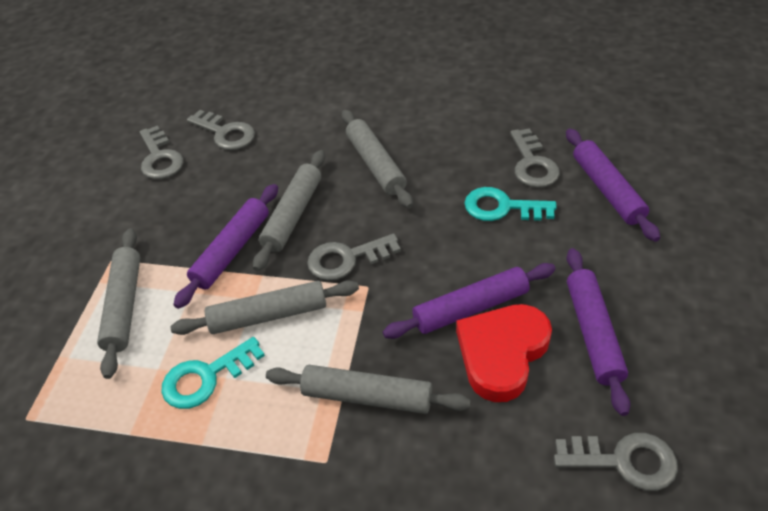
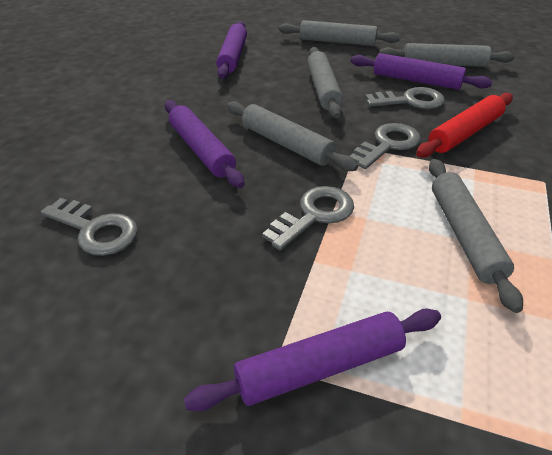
grey key: [140,126,183,179] [187,110,255,150] [307,234,401,281] [510,128,560,188] [554,433,678,491] = 5 -> [41,198,138,256] [262,186,354,250] [350,123,421,169] [365,87,445,109] = 4
red heart: [456,304,552,402] = 1 -> none = 0
red rolling pin: none = 0 -> [416,93,513,158] = 1
turquoise key: [161,337,265,409] [465,187,557,221] = 2 -> none = 0

